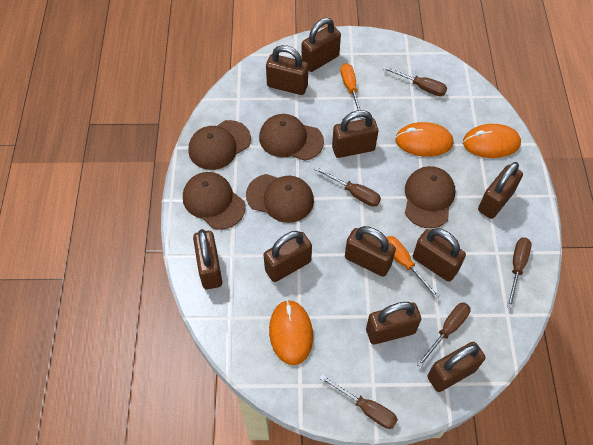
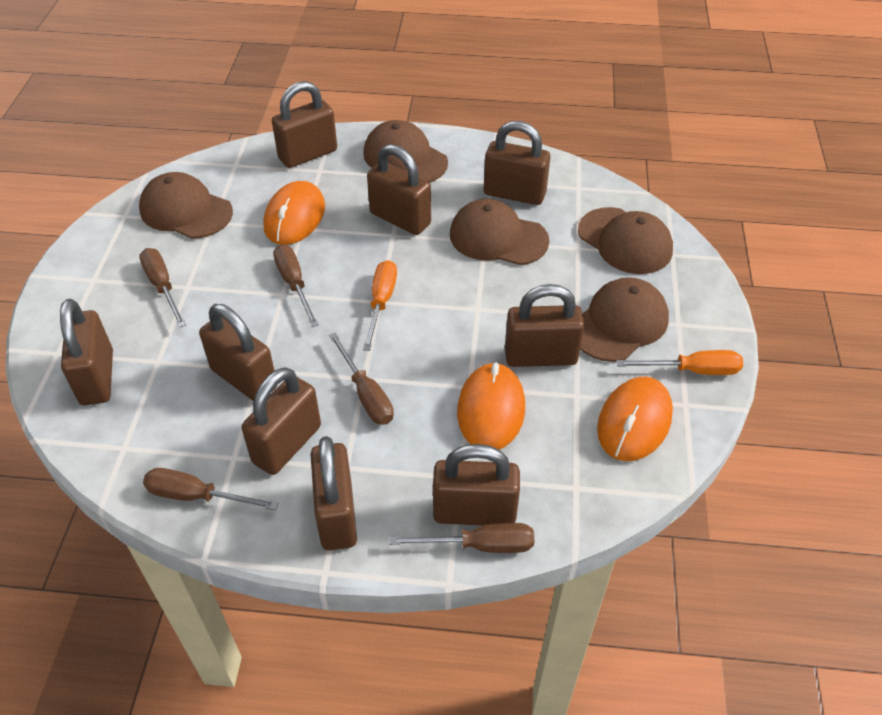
brown padlock: [193,229,222,289] [264,231,312,282] [266,45,308,95] [301,18,341,72] [332,110,378,158] [345,226,396,277] [366,302,421,345] [413,228,466,282] [427,342,485,392] [478,162,523,219] = 10 -> [60,299,113,406] [199,304,277,401] [242,367,321,475] [272,81,337,168] [310,436,357,551] [367,144,431,235] [433,444,520,525] [484,121,550,205] [505,284,584,367] = 9

